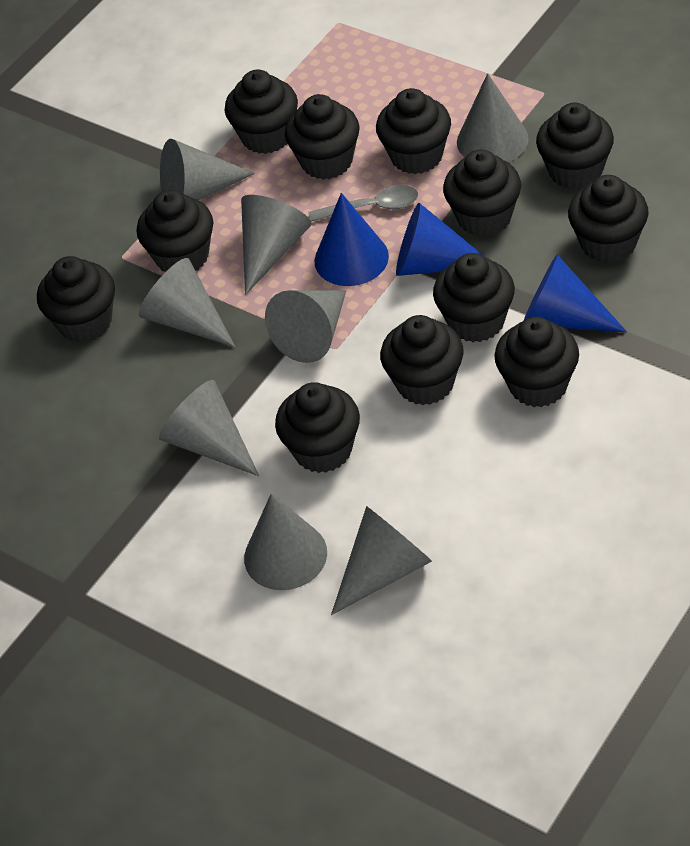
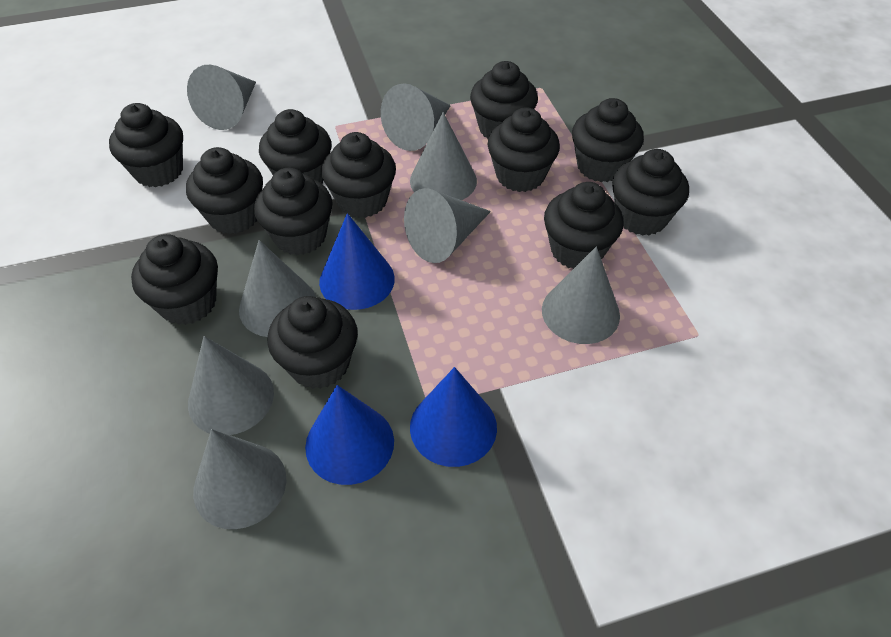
grey spoon: [308,185,418,222] = 1 -> none = 0

